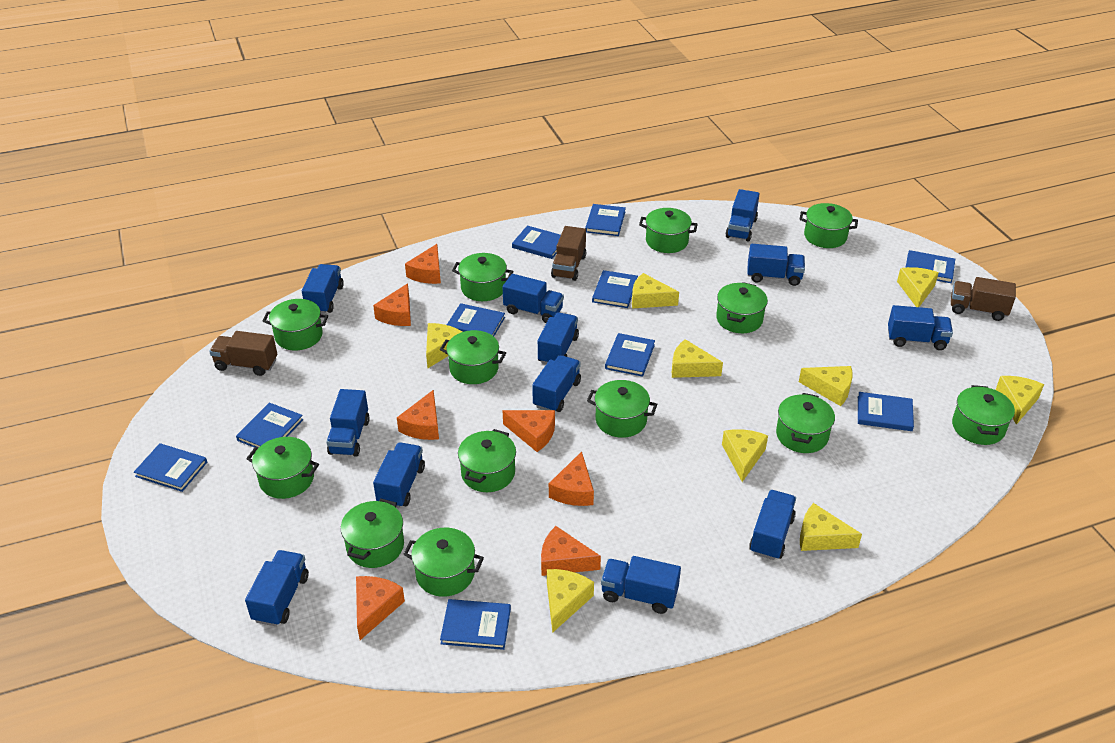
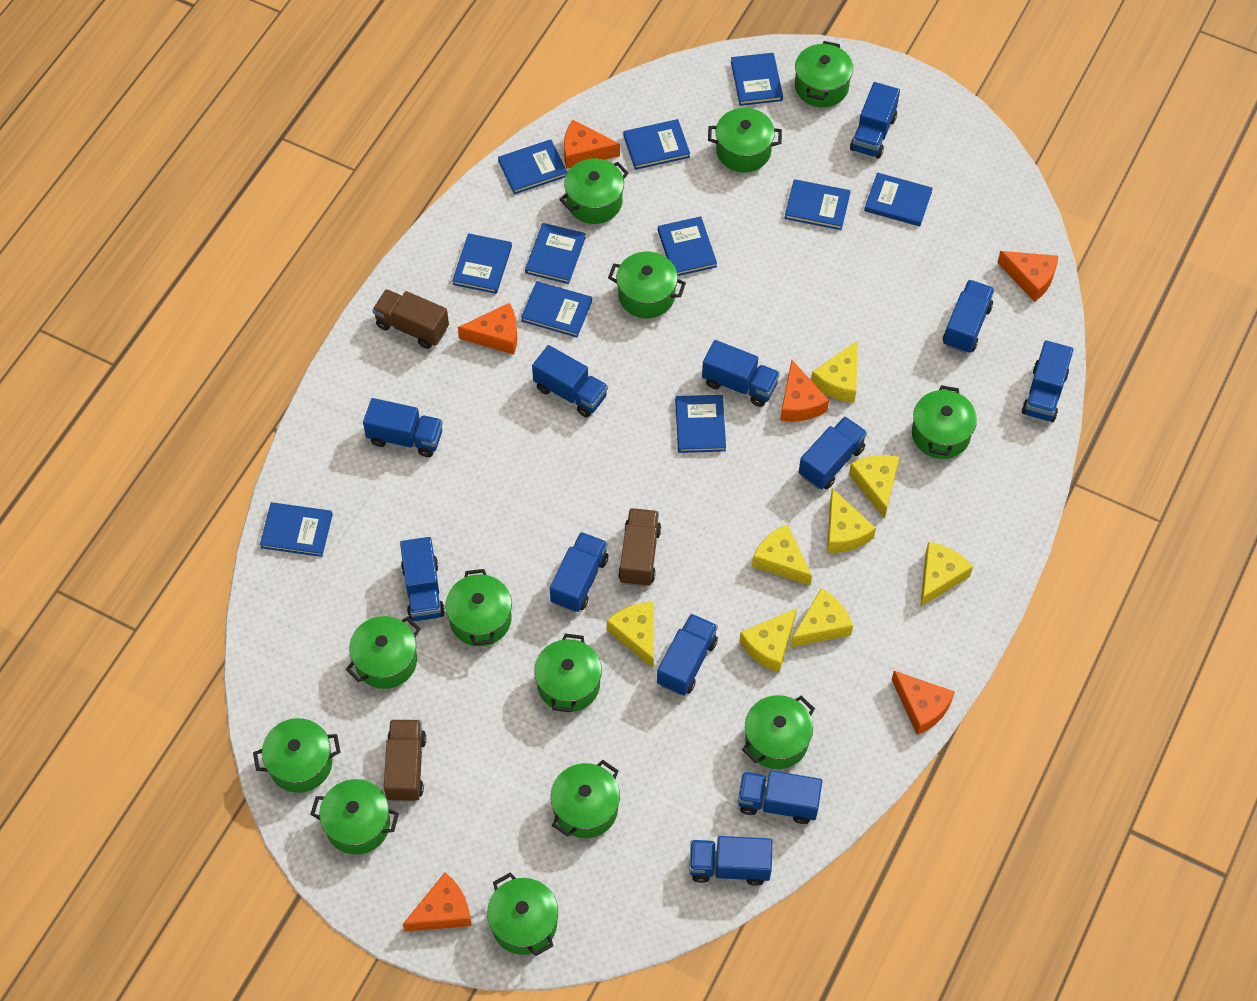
blue book: [134,443,207,492] [236,403,303,448] [440,599,511,650] [447,303,505,336] [512,226,561,259] [585,204,626,236] [592,270,638,308] [605,333,655,377] [858,392,914,431] [905,250,955,283] = 10 -> [260,502,333,557] [452,233,512,294] [498,139,567,194] [521,281,592,337] [525,223,586,284] [623,119,690,170] [658,216,717,276] [675,395,726,453] [731,53,783,106] [784,179,850,230] [864,172,933,226] = 11
orange cheese: [356,576,405,640] [373,283,411,326] [397,390,439,440] [405,244,441,284] [503,410,555,452] [541,526,601,576] [549,451,594,506] = 7 -> [403,873,471,932] [458,303,517,355] [564,120,620,169] [780,360,829,422] [892,671,955,735] [997,251,1058,302] = 6
yellow cheese: [426,323,462,368] [547,569,594,633] [632,273,679,309] [672,339,723,378] [722,429,768,482] [799,366,853,406] [800,503,862,551] [897,267,939,307] [996,376,1044,425] = 9 -> [607,602,654,668] [739,608,797,672] [752,524,812,586] [791,589,853,647] [811,341,857,403] [827,488,876,553] [849,455,899,519] [920,542,973,607] = 8

